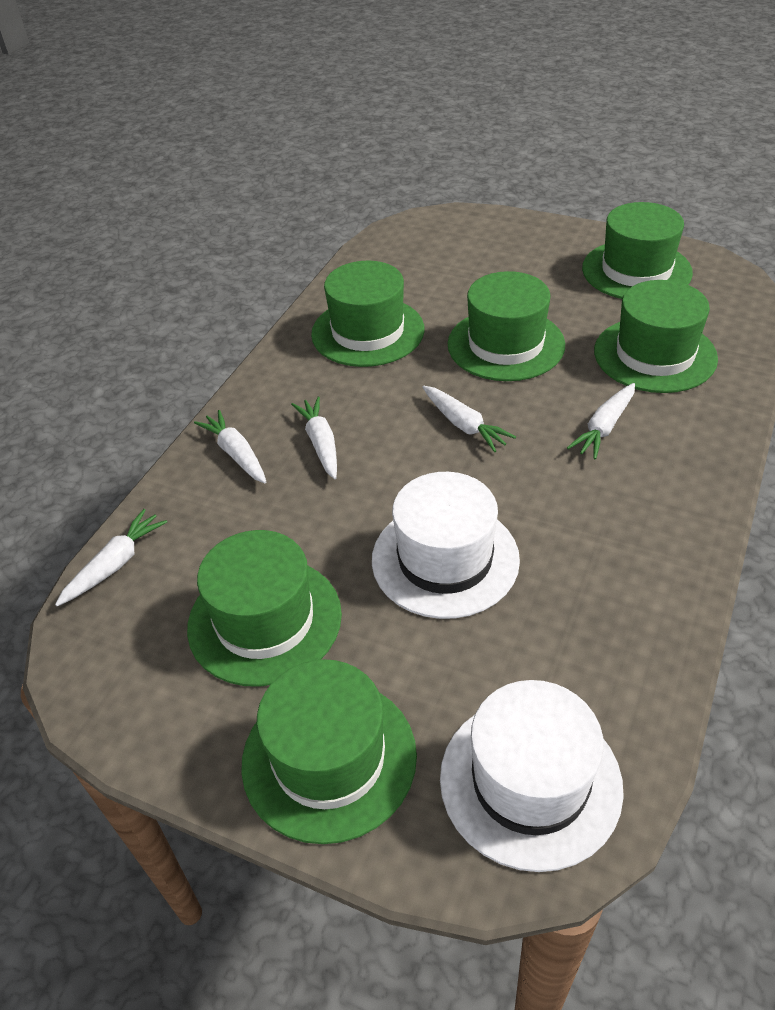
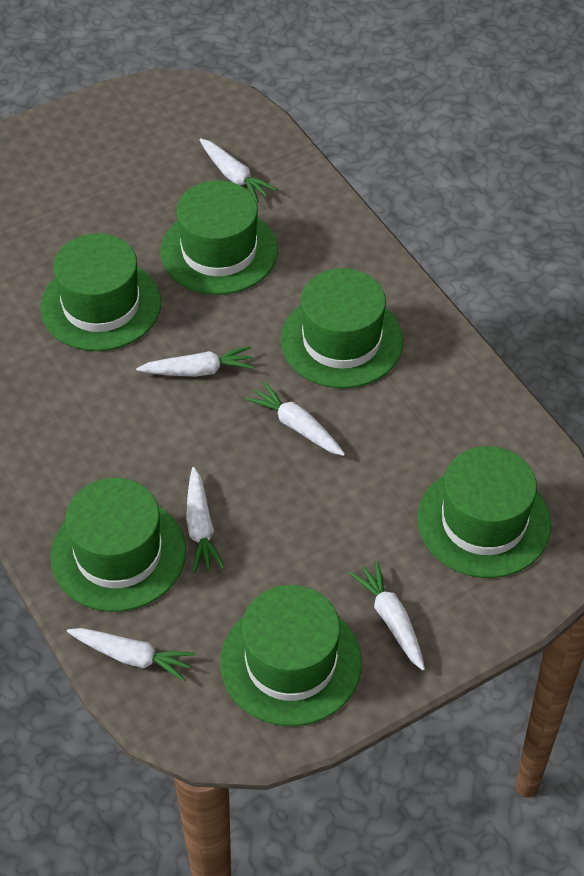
white carrot: [55,509,167,606] [194,410,266,483] [291,397,337,479] [422,385,516,452] [567,383,635,459] = 5 -> [67,628,195,681] [136,346,254,377] [186,467,225,573] [199,138,277,203] [245,382,345,456] [349,561,425,671] = 6
white hat: [372,472,520,619] [440,680,624,872] = 2 -> none = 0

